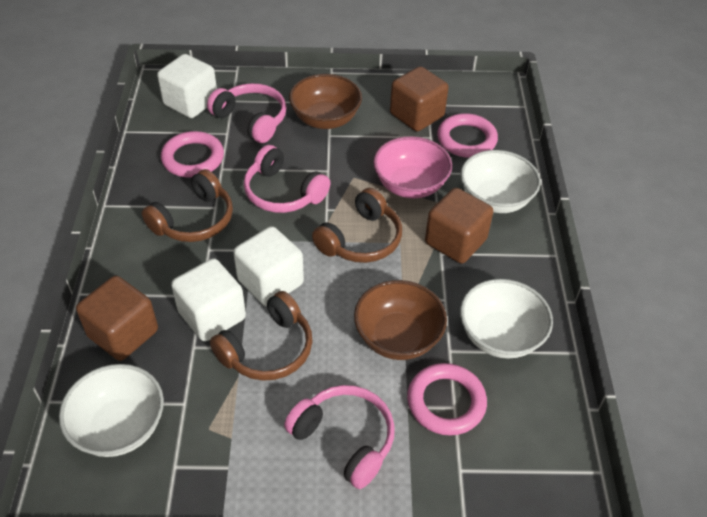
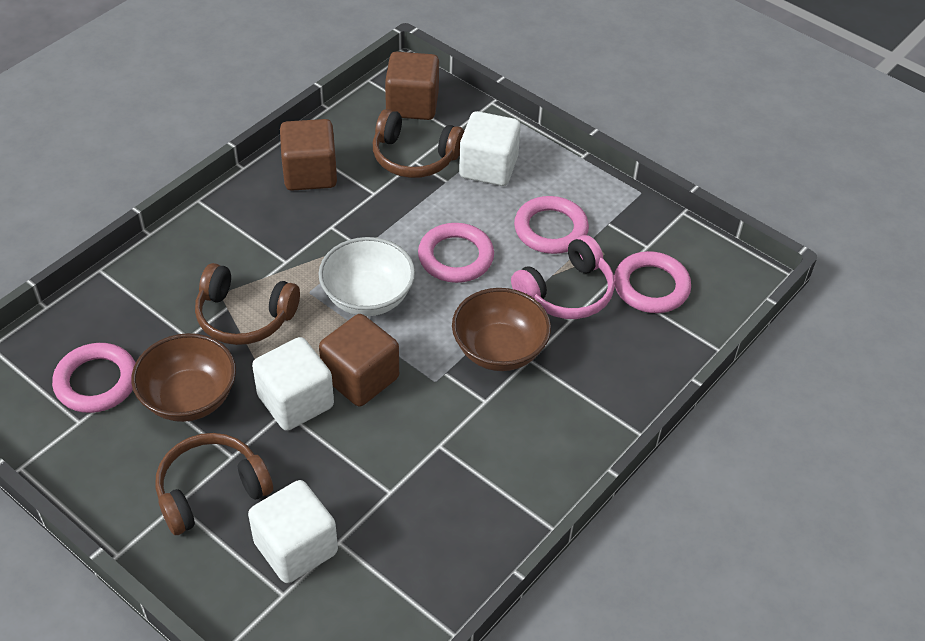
pink bowl: [374,136,452,198] = 1 -> none = 0
pink headphones: [207,83,286,143] [244,145,330,213] [284,385,395,489] = 3 -> [511,235,615,319] = 1
pink ring: [161,131,224,178] [407,363,487,436] [437,113,498,158] = 3 -> [52,343,136,413] [418,223,494,283] [514,196,589,254] [614,251,691,313] = 4
white bowl: [59,364,164,457] [460,150,541,213] [460,279,553,359] = 3 -> [318,237,415,316] = 1

